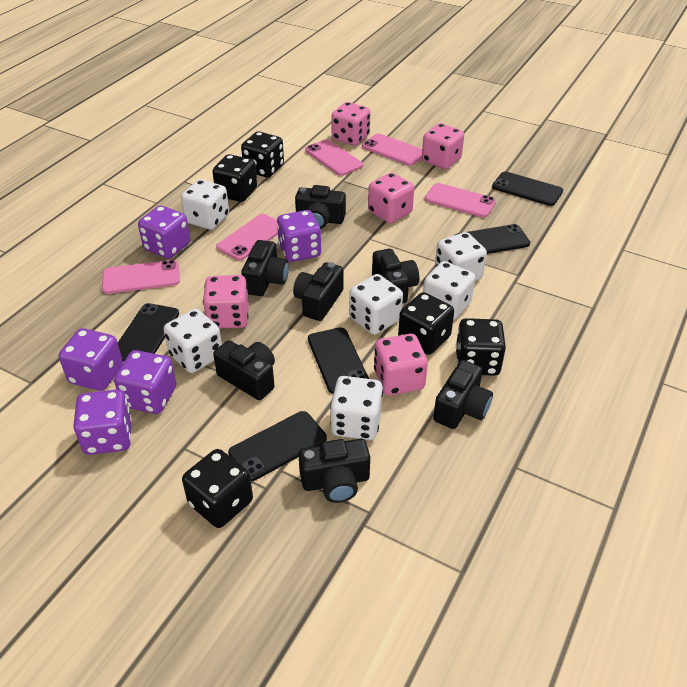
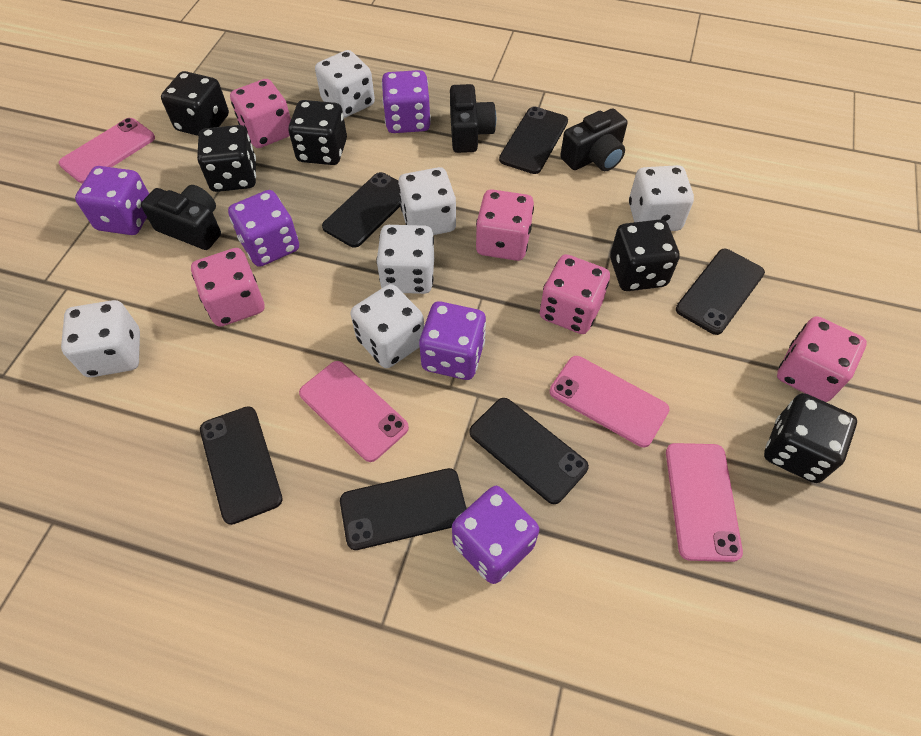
black camera: [213,340,275,400] [241,240,289,296] [293,262,343,321] [295,185,346,229] [298,439,370,503] [372,249,419,303] [433,360,493,429] = 7 -> [141,185,221,250] [450,84,496,153] [560,108,627,171] = 3
black phone: [118,303,179,361] [228,411,327,481] [308,327,369,394] [455,224,530,254] [492,171,563,206] = 5 -> [200,406,283,525] [322,172,401,248] [340,468,467,550] [470,398,589,504] [499,106,568,174] [676,249,765,335] = 6
pink phone: [102,260,180,294] [216,214,278,260] [305,139,363,176] [362,133,422,166] [425,183,496,218] = 5 -> [59,118,155,183] [299,361,409,462] [550,356,670,447] [666,443,743,562] = 4

